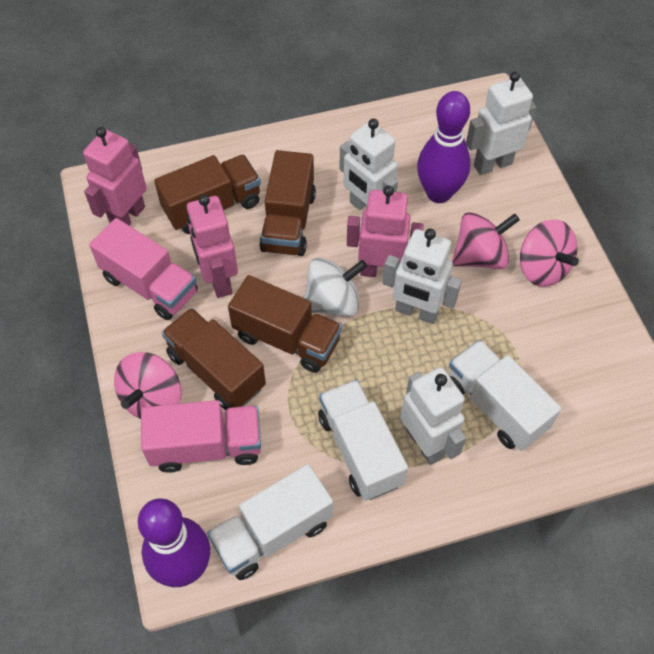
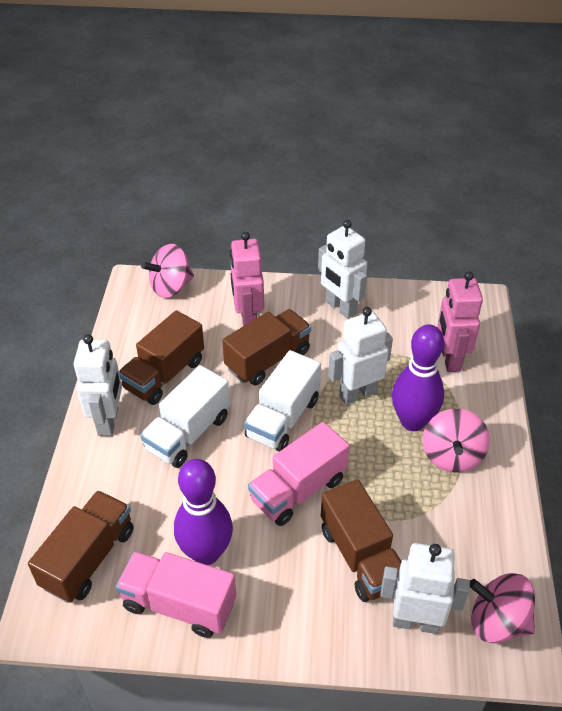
pink robot: [83,127,147,226] [187,195,238,298] [347,185,424,277] = 3 -> [230,232,264,326] [437,271,483,372] = 2
white spinning top: [304,257,367,317] = 1 -> none = 0
white truck: [207,464,333,580] [318,380,408,501] [449,340,561,451] = 3 -> [140,365,230,468] [244,350,321,452] = 2

